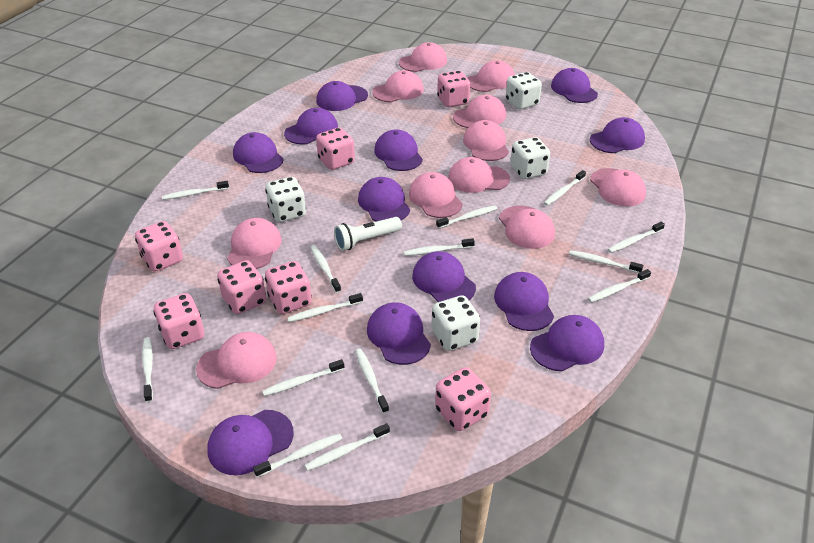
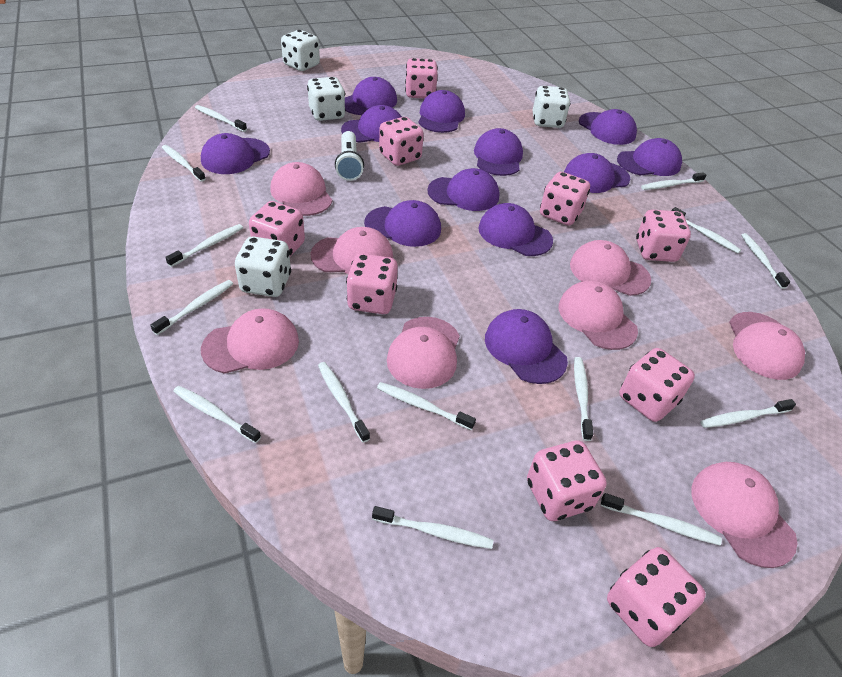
pink cap: [196,332,277,389] [227,218,282,269] [372,70,424,102] [399,42,447,72] [409,172,463,218] [448,157,510,193] [453,95,506,128] [463,120,509,161] [468,60,515,92] [499,205,555,249] [590,168,646,206] = 11 -> [201,308,299,374] [270,162,332,216] [310,227,393,274] [387,317,460,389] [559,280,638,350] [570,240,651,296] [692,462,797,568] [729,312,805,380] = 8
pink dice: [135,221,183,272] [153,293,204,349] [217,260,266,314] [265,261,312,314] [316,128,355,170] [435,367,491,431] [437,71,470,107] = 7 -> [249,201,305,256] [346,253,398,314] [379,117,424,166] [405,58,438,99] [527,441,607,521] [540,172,590,226] [607,547,706,647] [619,348,695,422] [636,210,691,262] = 9

